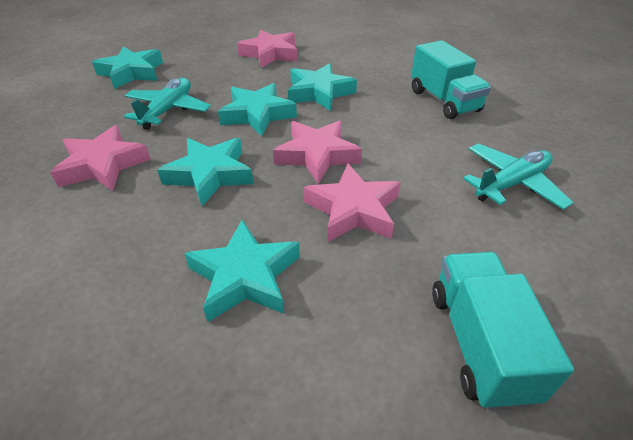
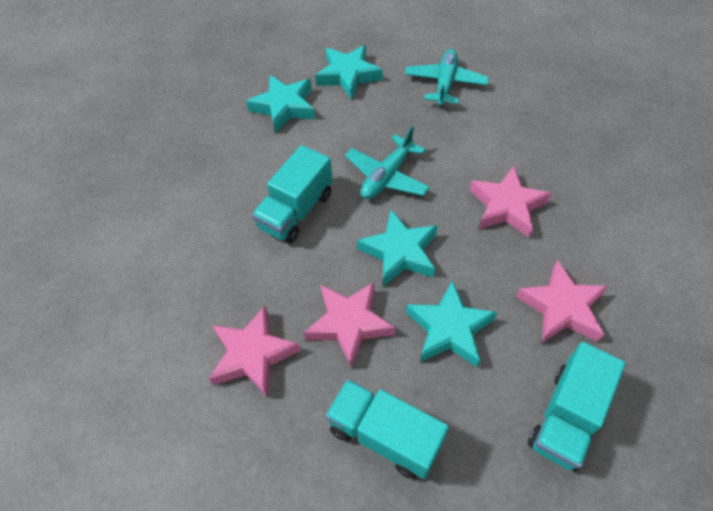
turquoise star: [92,46,163,89] [157,138,254,206] [184,220,300,322] [218,83,297,136] [288,63,357,111] = 5 -> [246,75,315,133] [315,45,383,100] [357,210,438,287] [406,280,497,367] = 4
turquoise truck: [411,40,491,119] [432,252,574,410] = 2 -> [252,145,333,243] [325,379,449,479] [528,342,626,471] = 3

